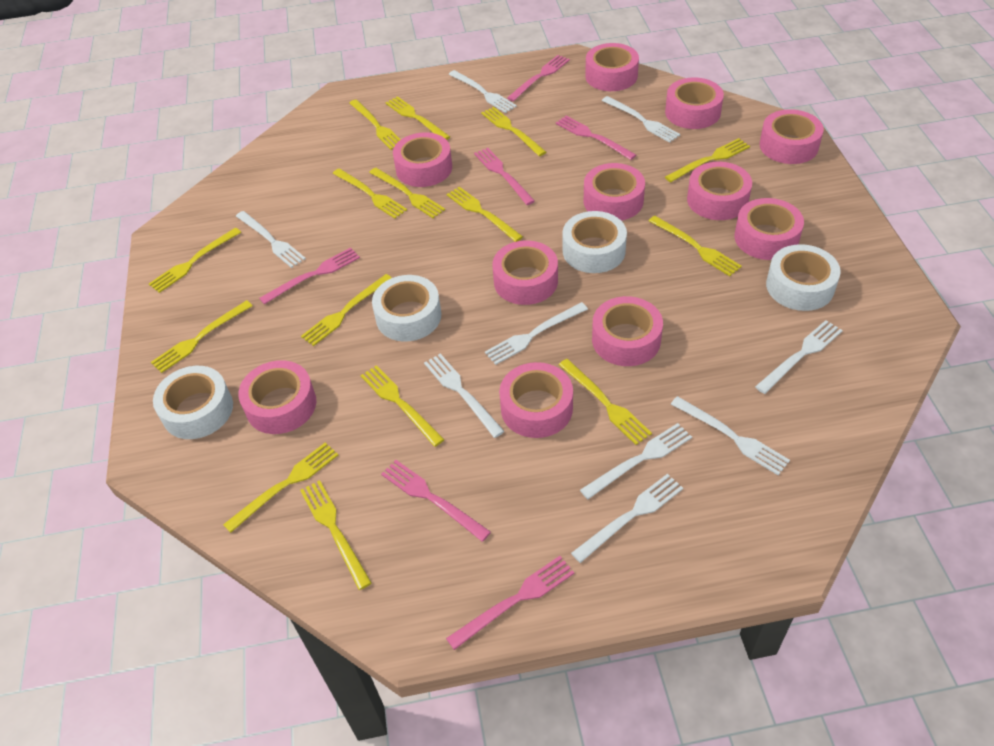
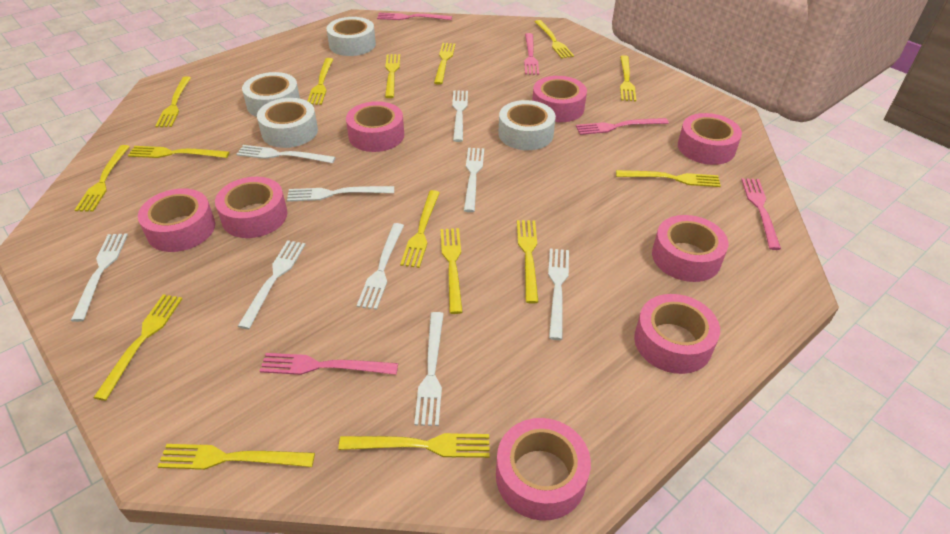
pink fork: [259,247,360,304] [381,460,491,542] [446,556,574,650] [474,148,535,205] [507,55,570,102] [556,116,636,160] = 6 -> [260,353,398,375] [377,13,452,20] [524,33,539,75] [576,118,669,135] [741,178,781,250] = 5
pink tape: [239,360,316,434] [393,132,452,187] [492,241,558,305] [499,362,573,438] [584,163,645,221] [585,43,639,91] [592,296,663,366] [665,77,724,129] [687,162,752,220] [734,198,804,260] [760,109,824,164] = 11 -> [138,188,215,252] [215,177,287,238] [346,101,404,152] [496,418,591,521] [532,76,587,122] [634,294,720,374] [652,215,728,282] [678,113,742,165] = 8

